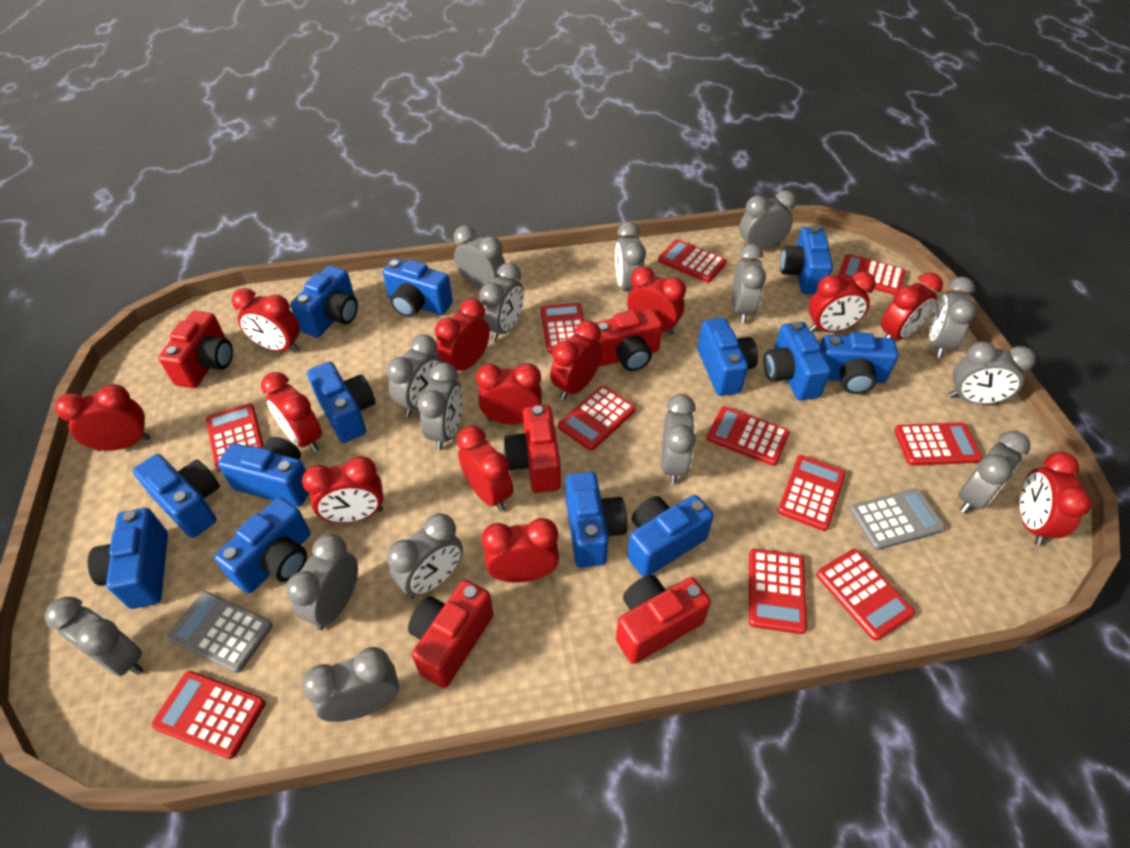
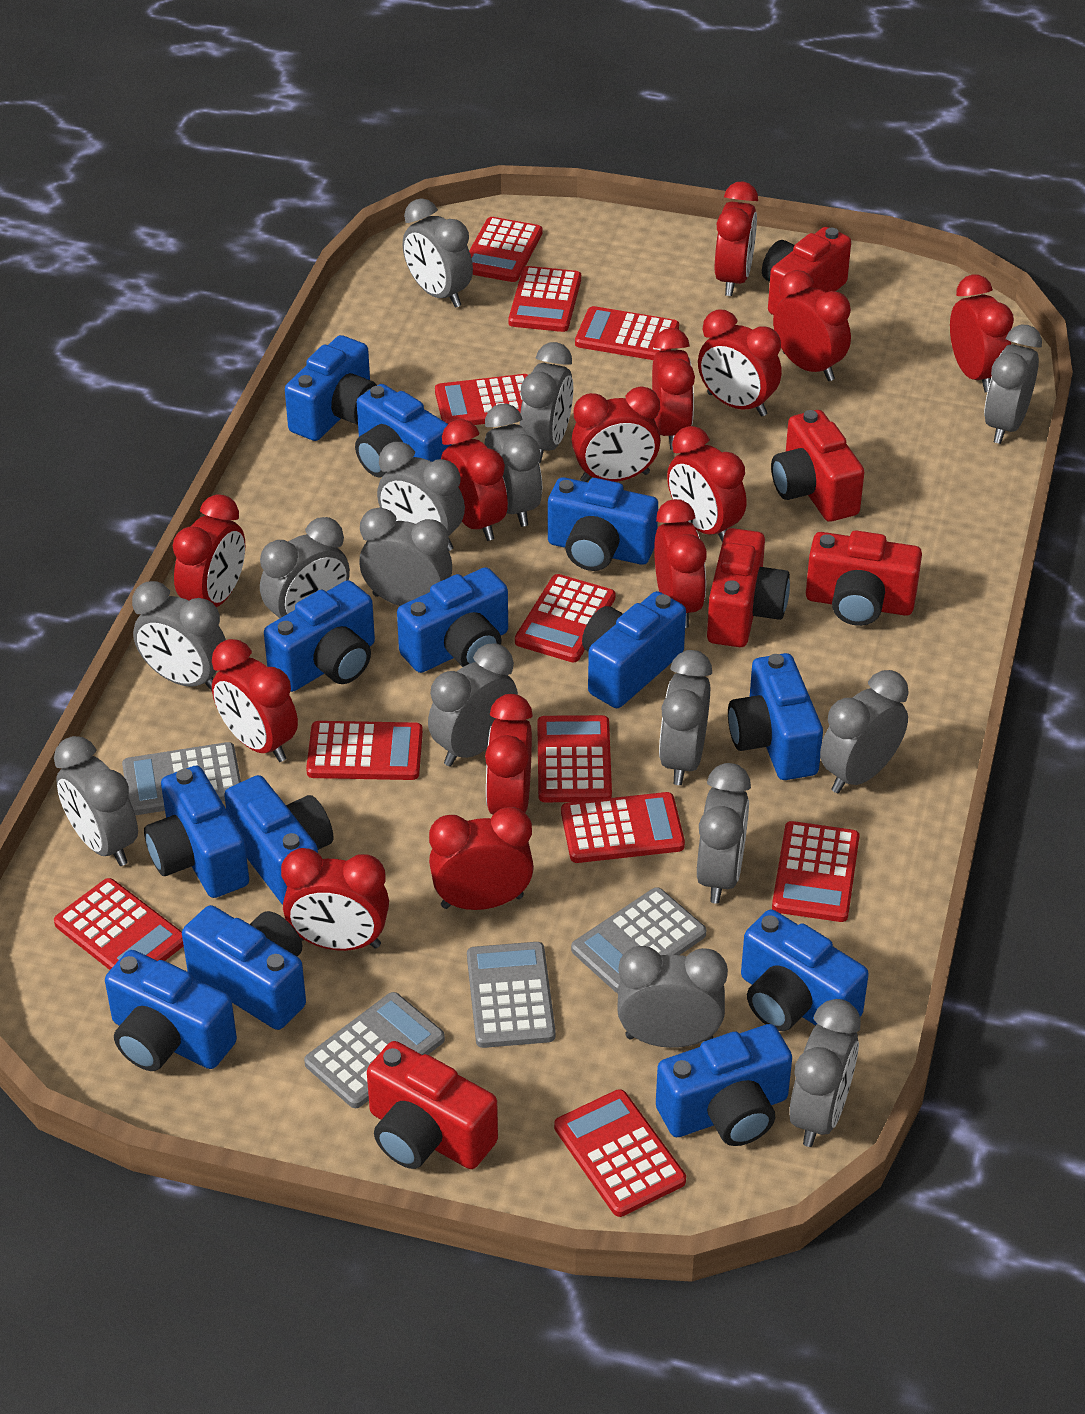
grey calculator: [167,591,273,673] [850,488,945,550] = 2 -> [122,742,241,815] [304,992,445,1108] [467,942,556,1048] [571,887,706,993] = 4
red clock: [55,384,151,451] [232,288,300,352] [261,372,322,452] [302,456,383,523] [435,299,490,371] [457,426,513,511] [476,363,542,424] [482,518,559,582] [550,321,602,400] [627,266,686,336] [809,271,876,332] [881,273,943,340] [1020,452,1092,546] = 13 -> [173,494,245,607] [212,639,298,762] [281,848,389,951] [429,807,534,910] [441,419,508,541] [485,694,533,814] [572,386,661,482] [652,328,695,450] [654,499,707,628] [667,426,746,542] [698,310,782,417] [715,181,758,296] [773,270,851,381] [950,275,1014,392] = 14

